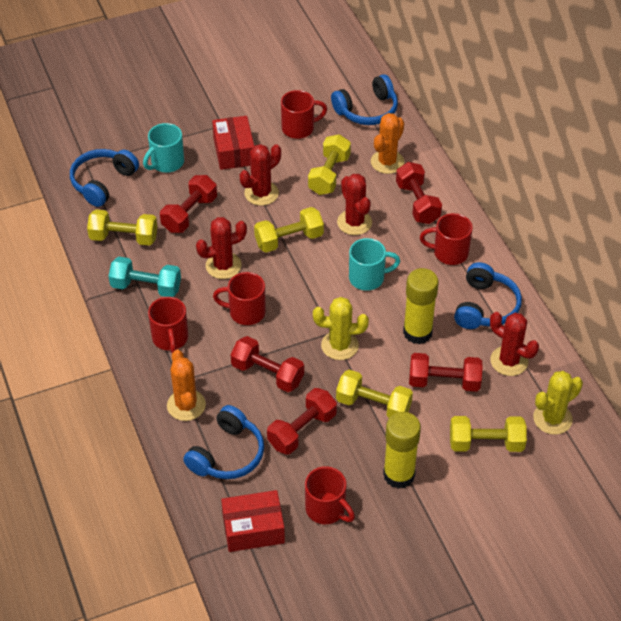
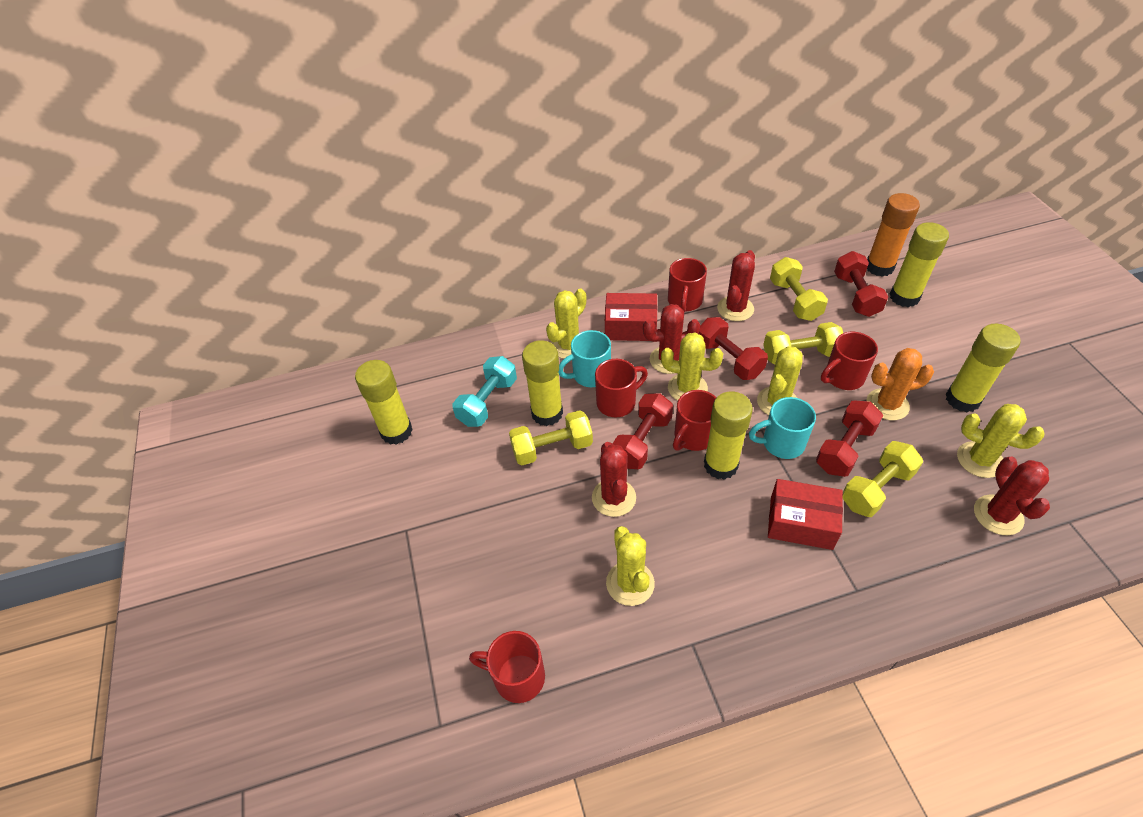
blue headphones: [70,149,139,207] [183,405,264,479] [331,74,398,125] [454,262,522,329] = 4 -> none = 0
orange cactus: [167,350,206,421] [371,113,404,174] = 2 -> [867,348,934,420] = 1
orange glue stick: none = 0 -> [867,193,920,277] = 1
red dumbbell: [160,175,217,233] [231,336,304,392] [267,388,337,455] [396,162,442,224] [409,353,483,392] = 5 -> [613,393,673,469] [699,317,768,380] [816,401,883,477] [834,251,888,317] = 4
yellow cactus: [313,297,369,360] [533,371,583,435] = 2 -> [546,289,586,359] [606,526,655,606] [661,333,723,401] [757,346,803,415] [957,404,1045,478] = 5
yellow dumbbell: [87,209,157,246] [254,207,324,252] [308,134,351,195] [336,370,413,418] [450,416,527,452] = 5 -> [509,410,593,465] [763,322,843,365] [770,257,828,321] [843,441,923,517] = 4
yellow glue stick: [383,412,421,489] [403,268,439,344] = 2 -> [355,360,413,445] [522,340,563,426] [704,392,753,480] [890,222,949,307] [946,324,1021,412] = 5

